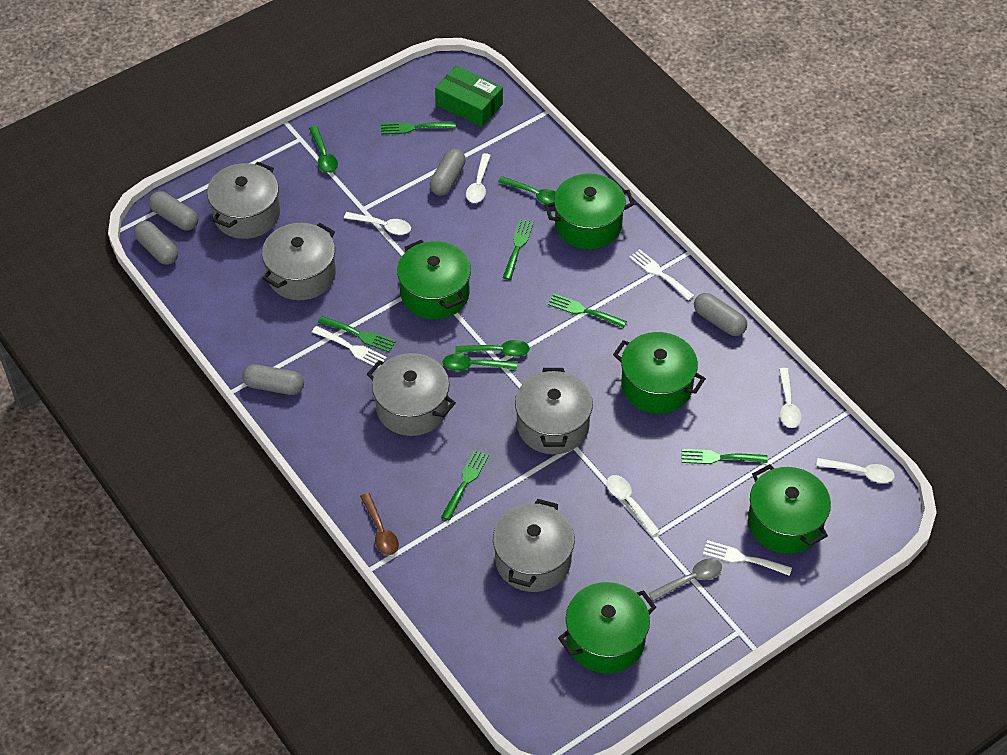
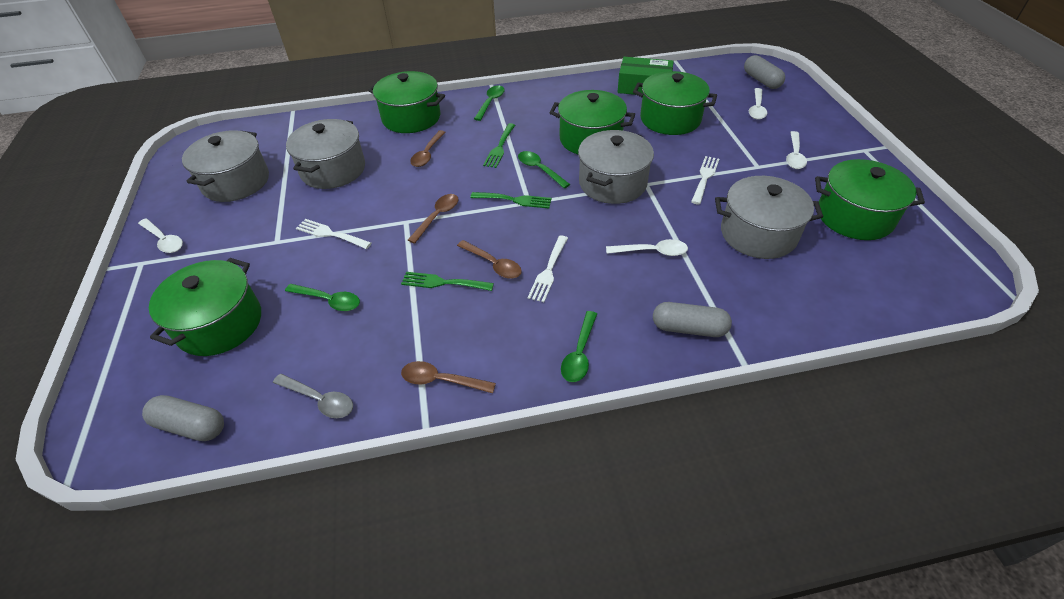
brown spoon: [360,493,399,555] = 1 -> [401,361,496,393] [408,194,458,244] [410,130,446,167] [457,240,522,279] = 4
green fork: [318,316,396,352] [381,122,456,134] [441,450,489,520] [503,219,534,280] [548,294,627,328] [682,449,768,464] = 6 -> [401,272,494,291] [470,192,552,208] [483,123,515,168] = 3
grey capsule: [134,221,178,265] [149,191,198,231] [242,364,304,395] [430,149,466,196] [694,293,747,336] = 5 -> [142,395,224,441] [653,302,732,337] [744,55,785,89] = 3
grey pot: [207,162,280,239] [262,223,336,300] [367,353,456,436] [493,499,575,592] [515,368,593,454] = 5 -> [182,130,269,202] [286,119,365,189] [578,130,654,204] [715,176,823,259] = 4
white spoon: [344,212,411,235] [466,153,491,203] [606,475,660,536] [779,368,801,428] [816,458,895,483] = 5 -> [138,218,183,253] [606,239,688,256] [749,88,767,120] [786,131,807,169] = 4

